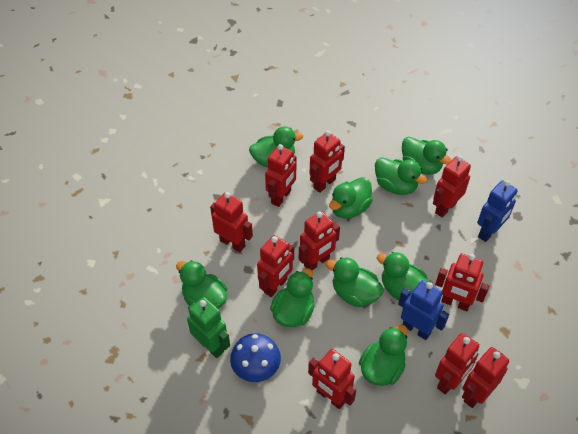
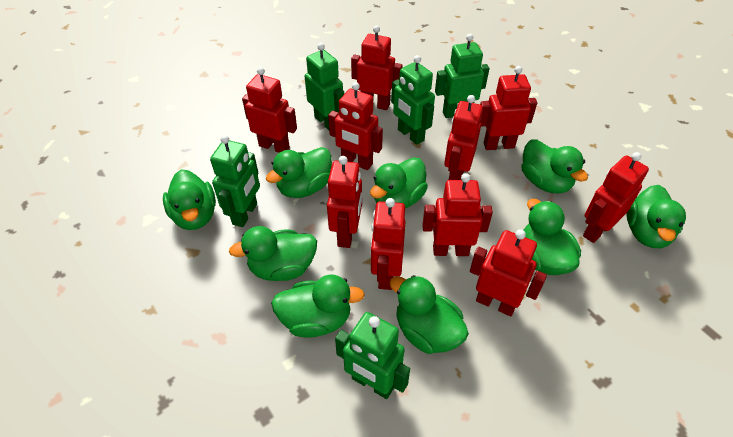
blue mushroom: [230,333,281,382] = 1 -> none = 0
blue robot: [398,280,449,340] [477,180,518,242] = 2 -> none = 0
green robot: [187,297,230,358] = 1 -> [210,135,260,227] [305,43,344,130] [335,312,410,399] [391,55,435,145] [435,34,490,118] = 5

